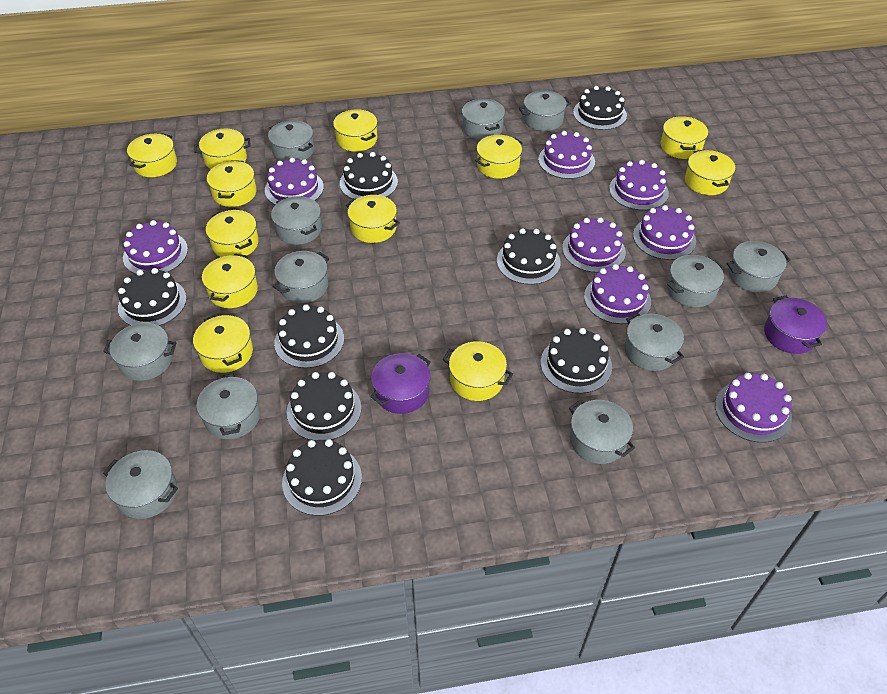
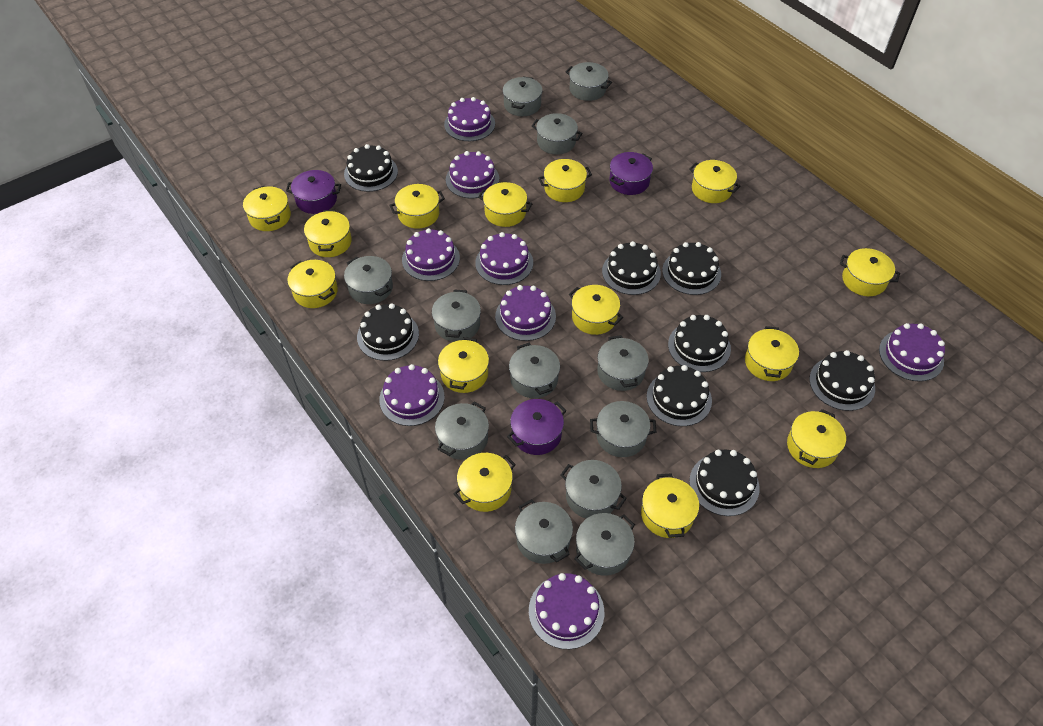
purple pot: [370,353,431,414] [764,296,827,354] = 2 -> [286,170,341,214] [507,399,566,455] [610,152,653,195] = 3
yellow pot: [127,133,177,177] [193,314,253,373] [194,129,251,169] [202,254,258,308] [206,210,259,257] [207,160,257,207] [333,109,377,151] [346,195,400,243] [443,341,513,401] [475,135,523,179] [661,116,708,159] [685,149,735,195] = 12 -> [243,186,291,231] [287,260,338,308] [304,210,352,257] [389,184,445,229] [438,337,489,393] [453,453,516,512] [478,182,533,227] [538,159,592,202] [569,285,623,335] [641,473,699,538] [689,160,740,203] [745,326,799,381] [787,409,846,468] [840,248,900,296] = 14

